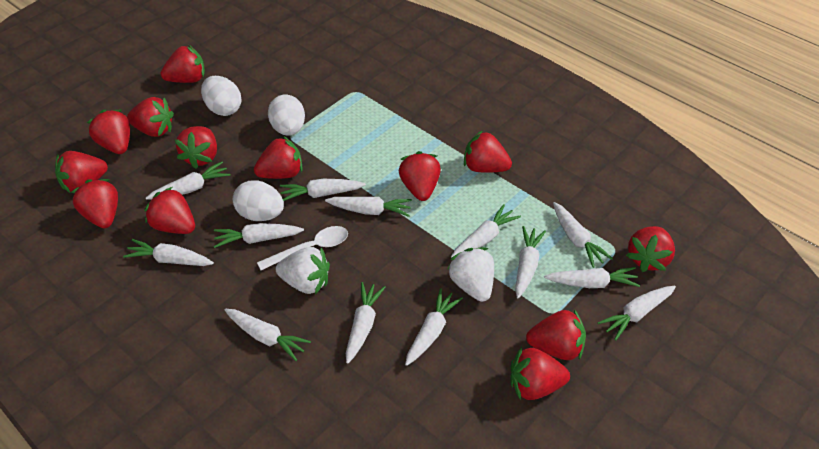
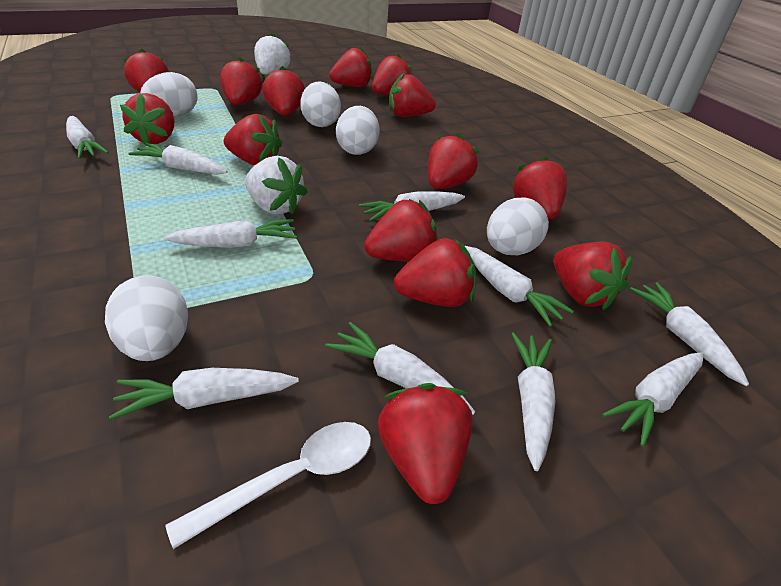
red strawberry: [55,151,108,193] [71,179,118,228] [87,110,130,154] [127,97,174,137] [144,187,195,234] [161,45,205,83] [174,126,217,169] [254,136,303,179] [399,151,441,201] [464,130,512,173] [510,347,570,400] [526,309,586,360] [626,226,675,272] = 13 -> [120,93,174,147] [124,48,169,93] [220,57,263,105] [224,114,282,166] [263,66,305,116] [329,46,373,87] [364,199,438,262] [372,54,412,95] [378,383,473,504] [389,73,436,117] [394,238,476,307] [428,133,479,189] [511,156,568,219] [553,241,632,310] = 14
white carrot: [123,239,214,266] [146,162,231,200] [214,223,304,248] [225,309,311,361] [280,179,366,201] [325,197,412,217] [346,282,386,364] [405,288,463,366] [451,204,521,258] [515,226,546,298] [544,267,640,288] [553,202,613,268] [597,286,676,340] = 13 -> [66,116,109,159] [109,368,299,420] [128,143,227,175] [164,219,297,248] [325,322,475,415] [359,191,465,222] [465,246,574,327] [511,332,555,471] [602,352,704,447] [630,282,749,386] = 10
white egg: [201,76,242,116] [233,181,284,221] [268,94,305,136] = 3 -> [105,275,188,361] [140,72,197,116] [300,81,341,127] [336,106,380,155] [487,197,549,255] = 5

